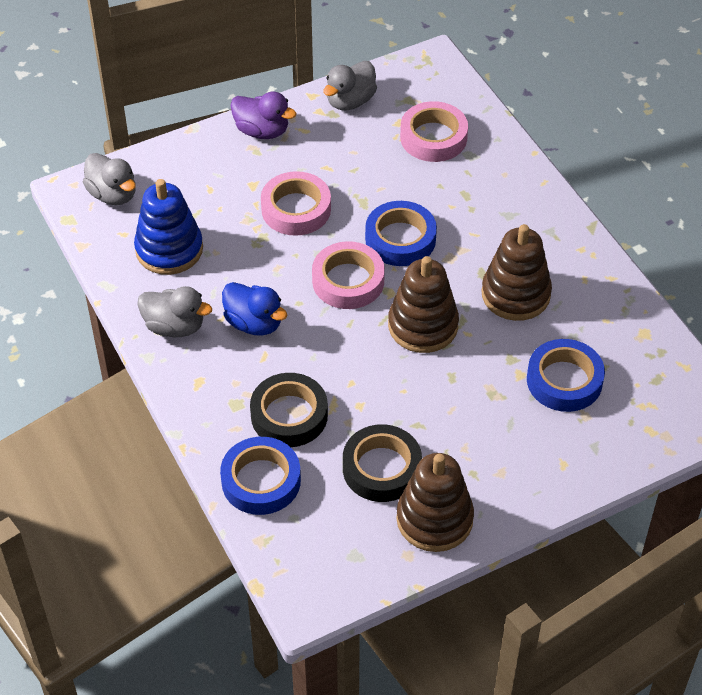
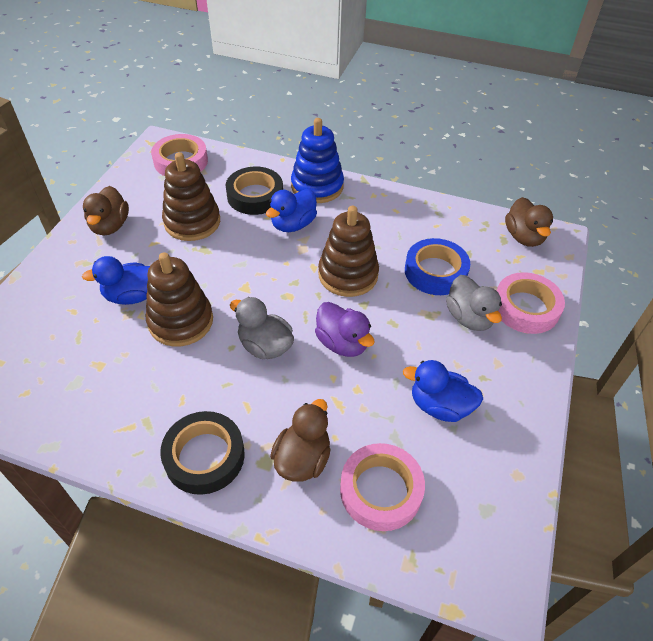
blue duck: [222,282,287,336] = 1 -> [82,256,150,305] [266,189,317,232] [403,360,483,422] = 3
blue tape: [220,437,301,515] [365,201,437,266] [527,339,605,412] = 3 -> [405,238,470,295] = 1
brown duck: none = 0 -> [83,186,129,236] [270,399,331,482] [505,197,553,247] = 3
grey duck: [83,153,136,205] [137,286,212,337] [323,61,377,110] = 3 -> [230,297,294,359] [446,275,502,331] = 2

